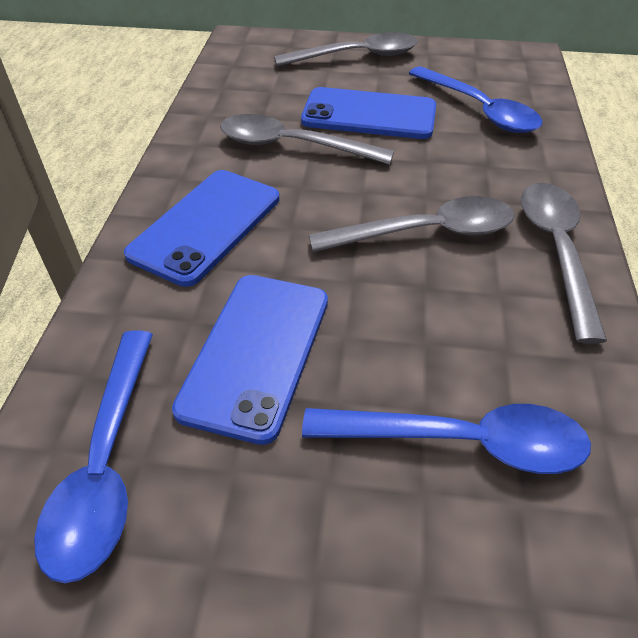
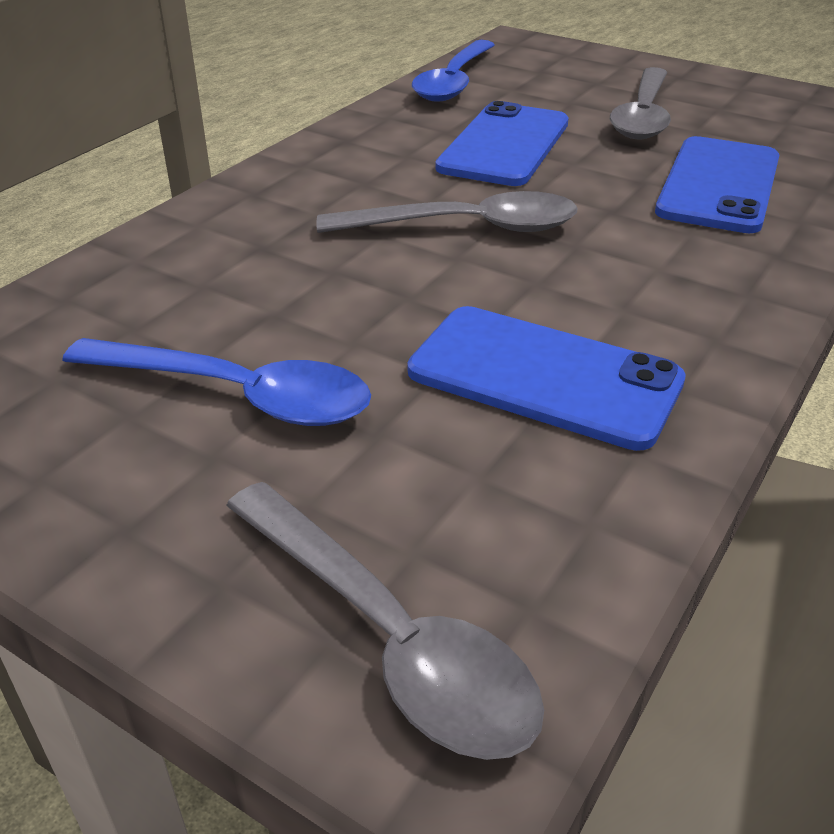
blue spoon: [34,330,153,583] [302,404,591,474] [409,66,542,133] = 3 -> [62,338,371,426] [412,40,494,102] = 2
grey spoon: [220,114,394,165] [274,32,418,67] [309,196,515,252] [521,183,607,344] = 4 -> [226,482,544,760] [317,191,578,233] [610,67,671,139] = 3

